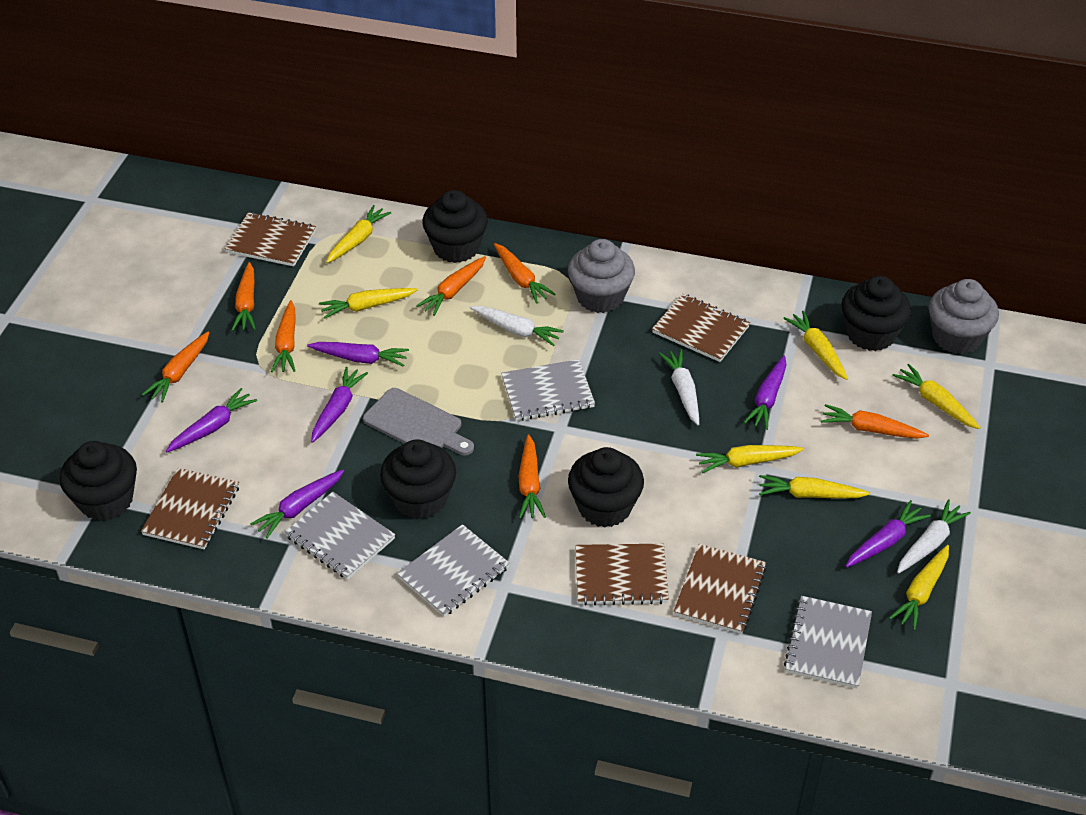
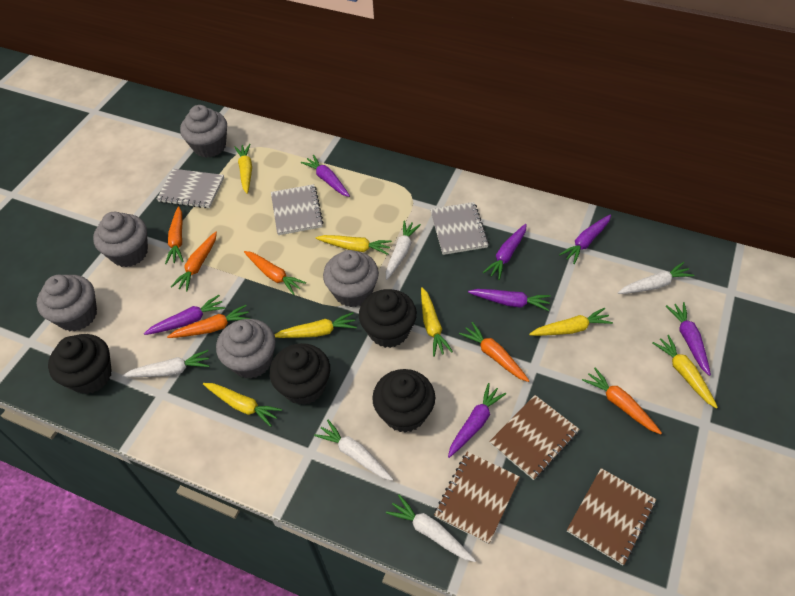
black cupcake: [60,441,137,521] [380,439,456,519] [422,190,488,263] [568,447,644,527] [842,276,911,351] = 5 -> [48,334,112,394] [270,343,330,405] [359,289,417,348] [372,369,435,433] = 4
brown notebook: [141,468,239,549] [225,212,316,266] [575,544,669,605] [652,294,750,362] [674,544,767,634] = 5 -> [434,452,520,544] [489,395,580,480] [567,468,657,565] = 3
grey cupcake: [568,239,635,313] [929,279,999,354] = 2 -> [36,275,97,331] [93,212,148,267] [180,105,227,158] [216,319,276,379] [323,250,379,307] = 5
grey cutting board: [363,388,474,455] = 1 -> none = 0
grey notebook: [285,492,395,580] [397,524,510,617] [501,359,595,421] [784,596,872,689] = 4 -> [157,169,224,208] [271,184,323,235] [430,202,489,255] = 3
orange carrot: [142,331,209,403] [232,262,256,331] [271,300,296,372] [416,256,486,316] [494,243,556,304] [518,434,546,519] [821,404,929,439] = 7 -> [165,206,184,264] [167,305,251,338] [171,232,217,292] [244,251,306,295] [459,322,529,382] [582,368,662,434] = 6
purple carrot: [166,388,257,452] [250,470,344,538] [307,342,409,367] [311,367,368,443] [743,355,787,430] [846,500,931,568] = 6 -> [144,295,225,335] [301,155,350,197] [448,383,506,458] [468,289,551,311] [483,224,527,280] [559,214,611,264] [666,302,711,376] = 7
white carrot: [470,306,564,346] [659,349,699,425] [897,499,971,574] = 3 -> [122,350,210,377] [314,420,393,481] [386,220,421,280] [386,494,476,562] [618,262,694,294] = 5

